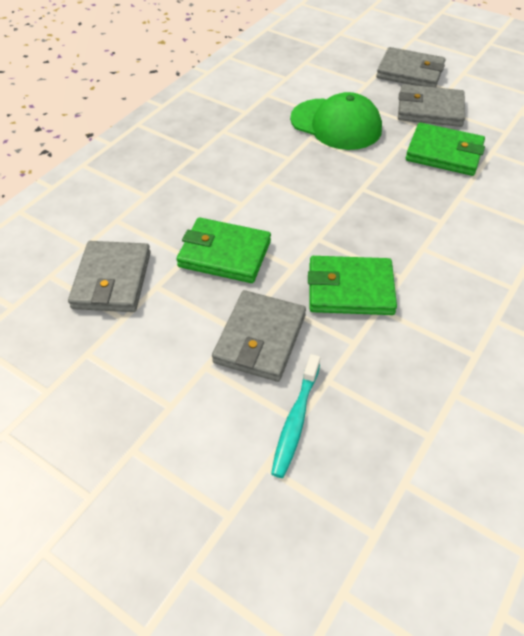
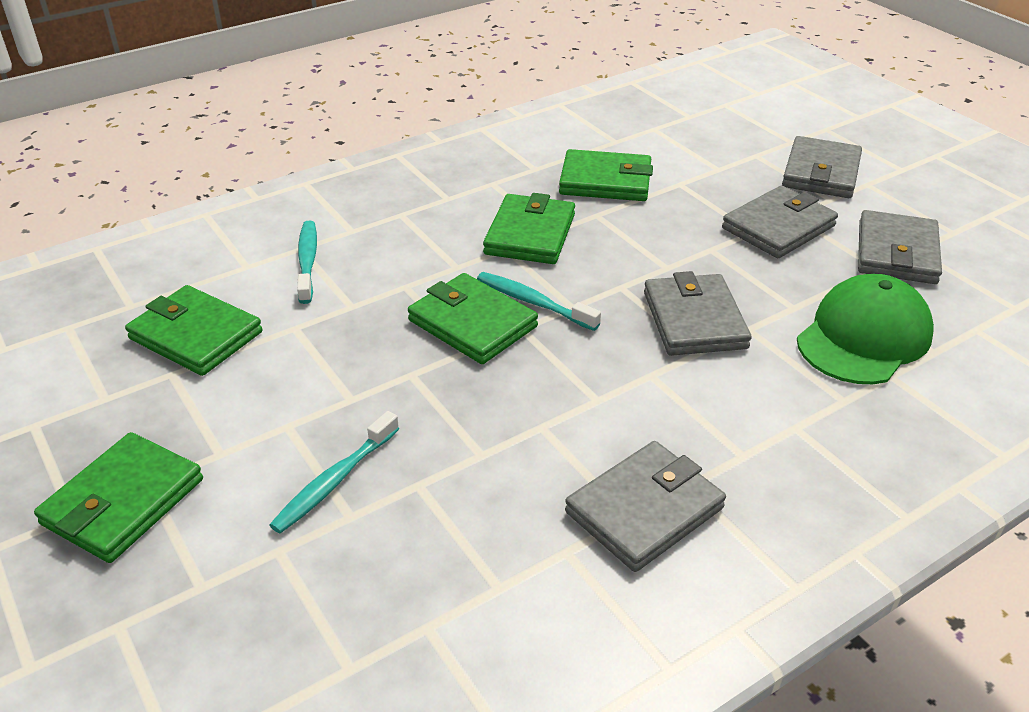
green wallet: [176,218,271,283] [308,256,397,315] [406,123,485,176] = 3 -> [34,432,203,563] [125,285,262,376] [408,273,538,364] [483,193,575,264] [559,149,653,201] = 5
grey wallet: [68,241,151,312] [212,290,306,382] [376,47,445,87] [398,84,465,127] = 4 -> [565,441,726,572] [644,271,752,356] [722,185,838,258] [782,136,862,198] [858,210,942,284] = 5
turquoise toothbrush: [271,354,320,478] = 1 -> [270,411,399,534] [297,221,317,304] [477,272,601,331] = 3

